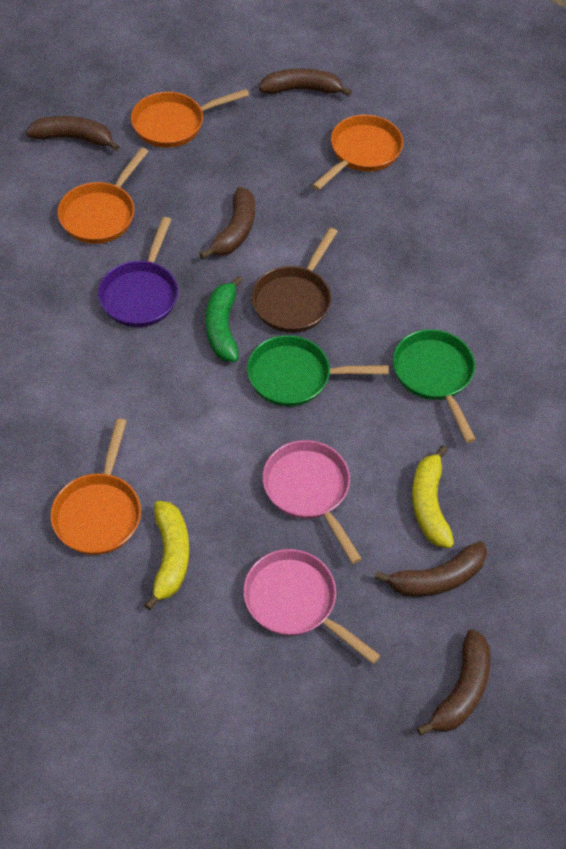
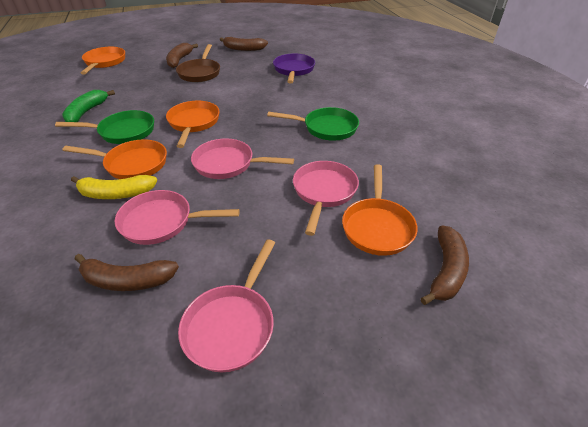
brown banana: [26,116,120,151] [199,187,255,259] [259,68,352,96] [374,541,487,597] [417,629,491,736] = 5 -> [75,254,179,291] [166,43,198,68] [220,37,268,51] [420,226,469,305] = 4
pink pan: [243,549,381,664] [263,440,362,564] = 2 -> [115,190,240,245] [178,239,275,372] [191,139,294,179] [293,161,359,236] = 4
yellow banana: [144,501,189,610] [412,446,454,548] = 2 -> [71,175,157,199] = 1

